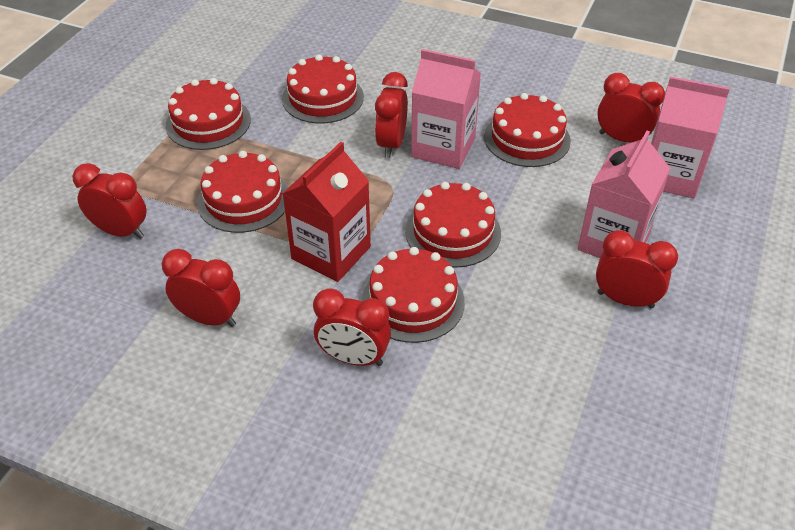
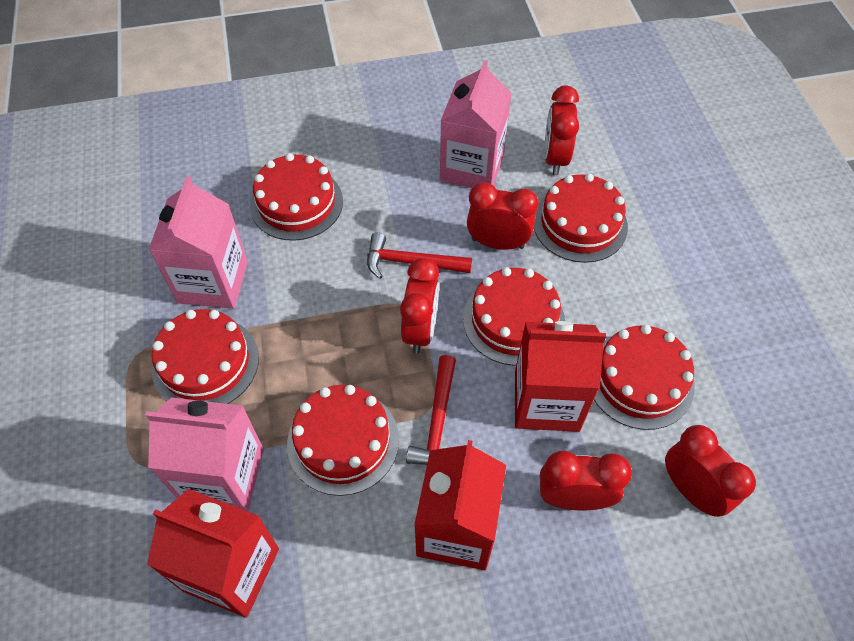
red carton: [282,142,371,282] = 1 -> [147,489,279,618] [414,440,506,570] [515,321,606,432] = 3
red clock: [72,163,147,239] [162,249,240,327] [313,288,391,366] [375,72,408,158] [596,230,678,308] [597,73,665,142] = 6 -> [400,258,439,354] [467,182,539,250] [540,451,632,511] [544,86,579,175] [665,425,756,517] = 5
red hammer: none = 0 -> [367,232,472,279] [406,355,456,465] = 2

